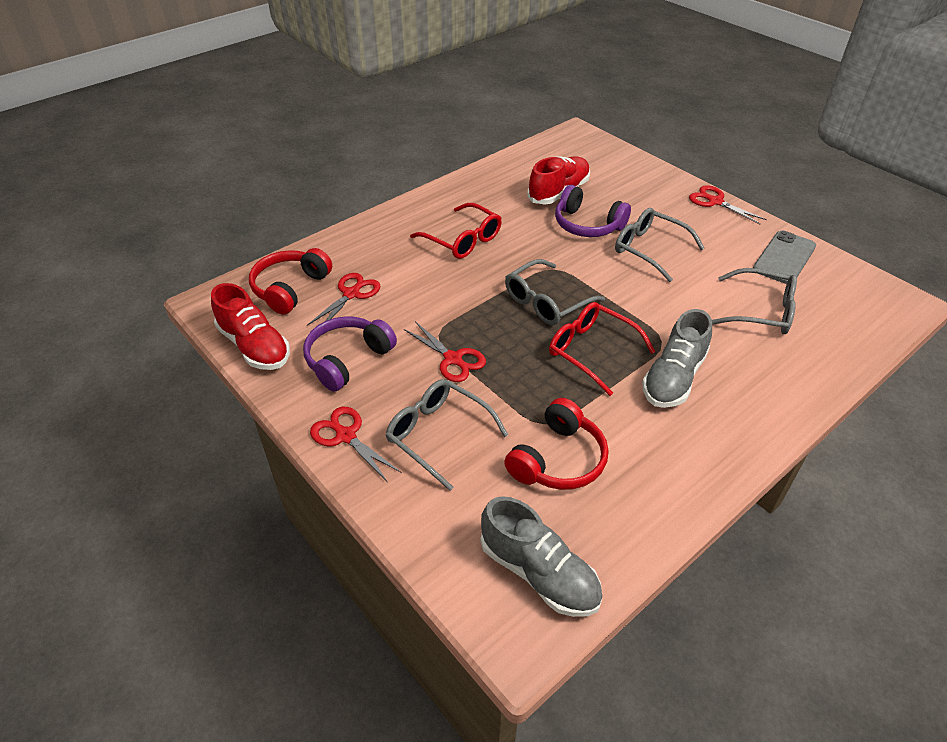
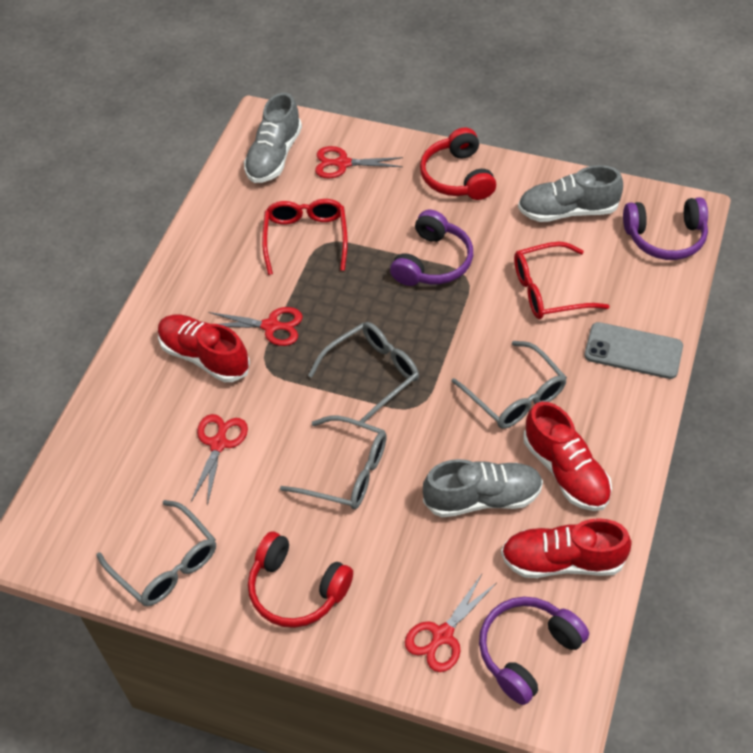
grey shoe: [481,496,603,617] [642,309,712,408] = 2 -> [244,93,302,183] [423,459,543,517] [518,165,623,222] = 3
purple headphones: [303,316,397,392] [555,185,631,237] = 2 -> [390,210,473,286] [479,597,589,705] [623,197,708,260] = 3
red shoe: [211,283,290,370] [527,156,590,204] = 2 -> [158,314,250,382] [501,518,632,578] [523,402,612,511] = 3

